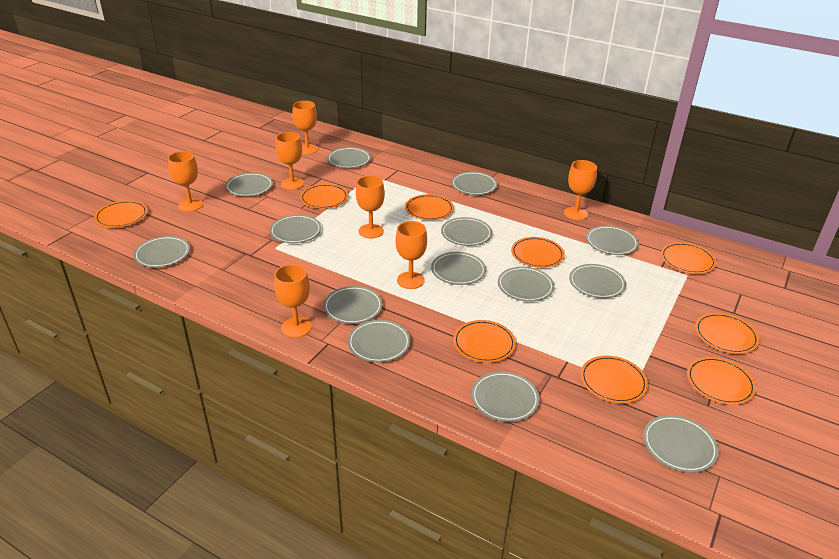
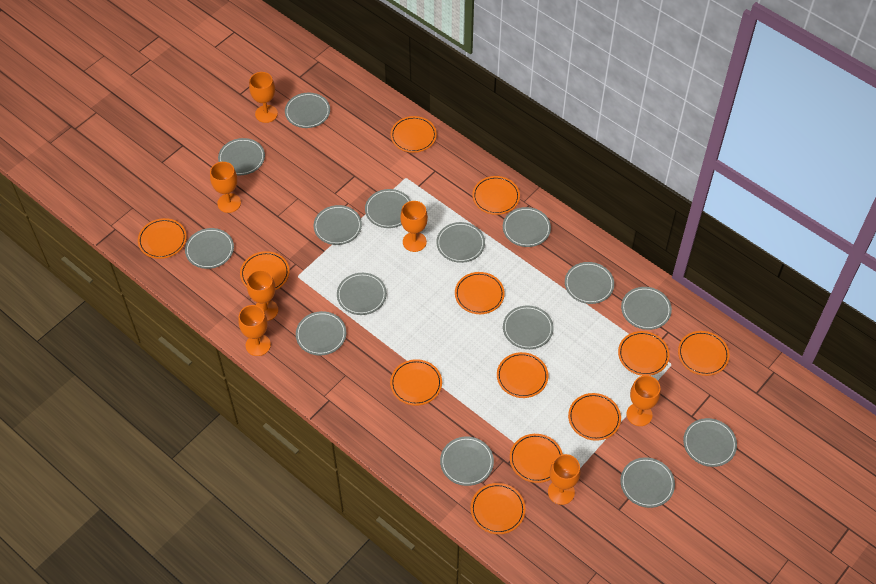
grey plate: [133,236,190,268] [225,173,273,197] [270,215,321,243] [323,286,383,324] [327,147,371,168] [348,320,410,363] [431,252,486,285] [441,217,492,246] [451,172,498,195] [471,371,540,422] [498,267,554,302] [569,264,626,298] [586,226,639,255] [643,415,719,473] = 14 -> [185,228,234,269] [218,138,265,175] [285,93,330,128] [296,311,346,356] [314,205,362,245] [337,273,387,315] [365,189,411,228] [436,222,485,263] [440,437,494,486] [503,207,551,247] [503,306,554,349] [565,262,614,304] [620,457,675,508] [621,287,672,330] [683,418,737,467] = 15
orange plate: [94,200,148,228] [300,184,348,209] [405,194,454,220] [453,320,516,363] [511,237,565,268] [581,355,648,403] [661,242,716,274] [687,357,756,405] [695,313,759,354] = 9 -> [138,218,187,259] [240,251,289,290] [390,359,442,406] [391,116,437,153] [455,272,505,314] [471,483,525,534] [472,176,520,215] [497,352,548,398] [510,434,563,483] [568,393,621,441] [618,331,670,376] [678,331,730,376] = 12

